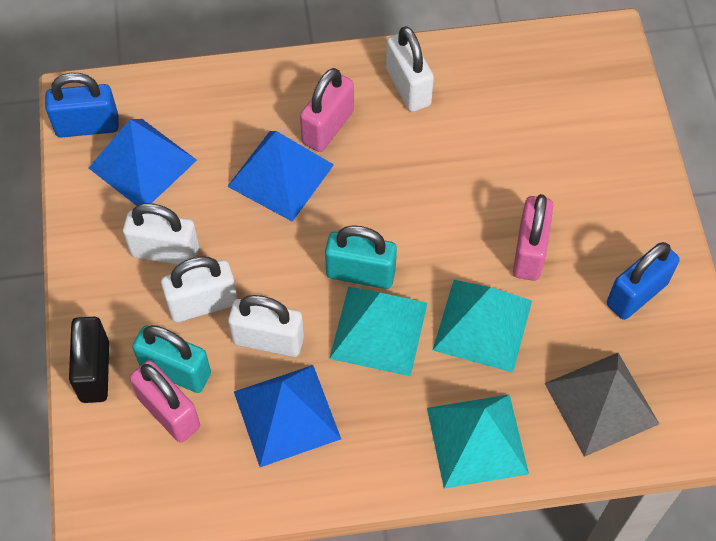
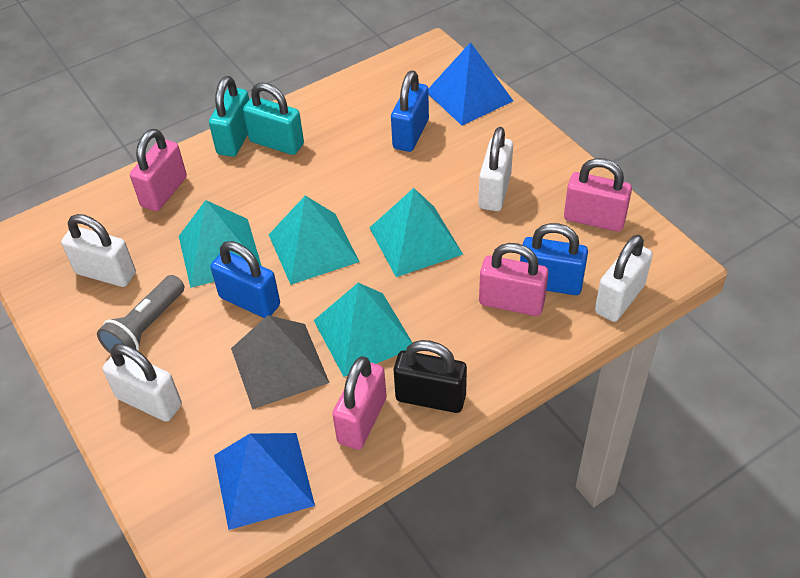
blue padlock: [45,73,119,137] [607,242,680,320] = 2 -> [210,241,280,318] [391,70,429,152] [520,223,588,295] = 3
blue pyramid: [89,119,197,206] [227,131,334,222] [234,365,341,467] = 3 -> [214,433,315,530] [428,42,513,126] = 2
grey flashlight: none = 0 -> [97,275,184,354] = 1
pink padlock: [130,360,200,443] [300,68,354,152] [513,194,553,281] = 3 -> [130,129,187,211] [332,356,387,450] [479,243,549,316] [564,158,632,232] = 4
turquoise pyramid: [329,286,427,376] [427,394,529,489] [433,280,532,373] = 3 -> [179,200,261,288] [269,196,360,285] [314,283,413,377] [370,188,463,277] = 4

